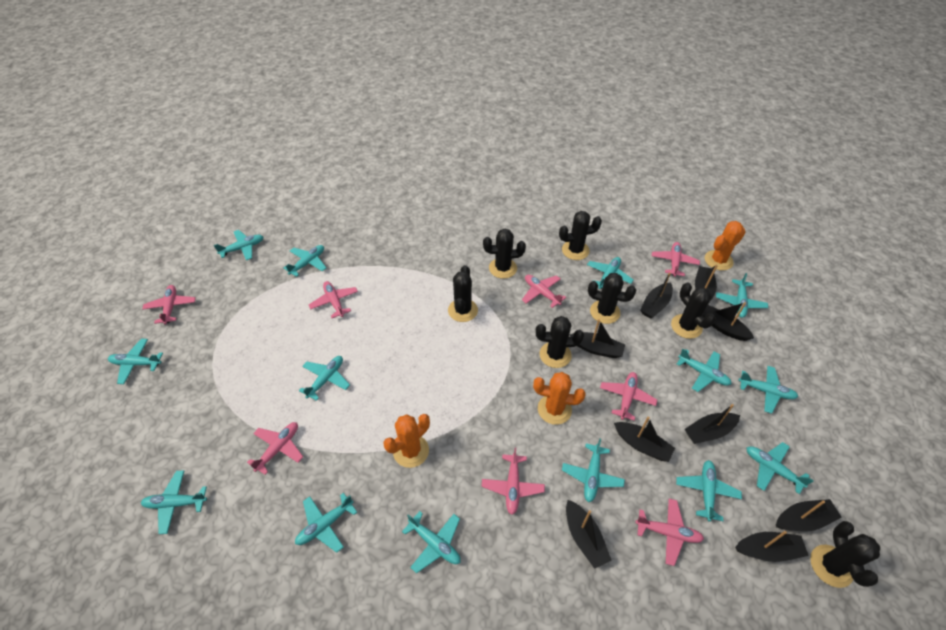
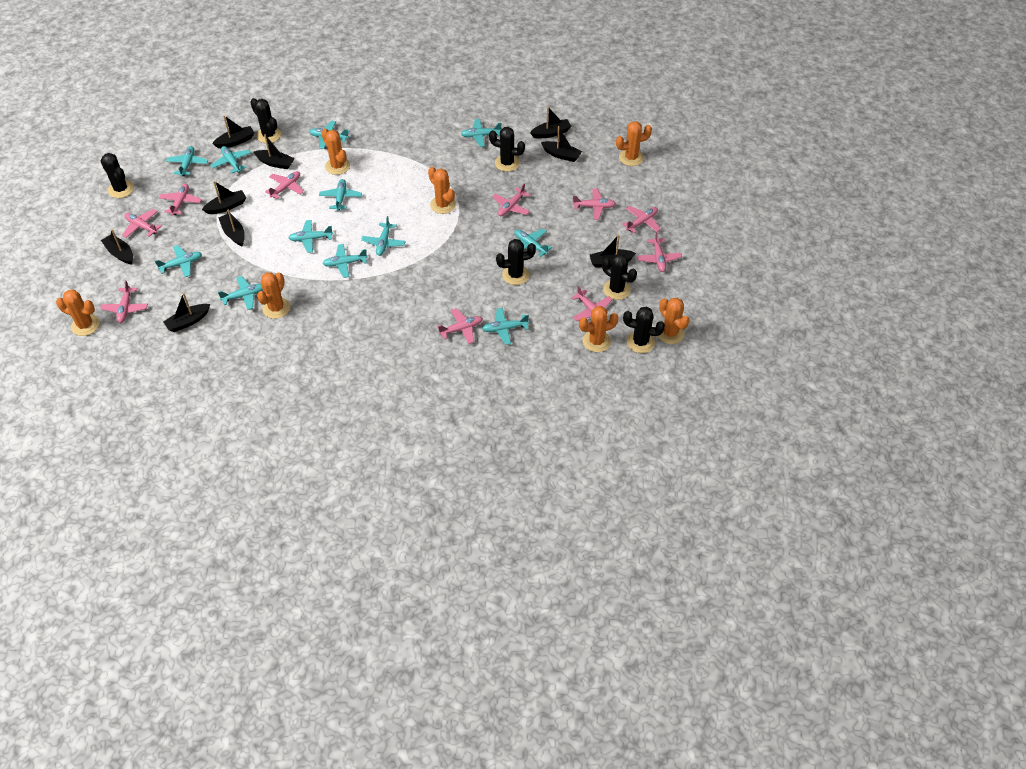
black cactus: [448,265,478,322] [483,229,526,279] [536,316,584,368] [559,211,602,260] [588,273,636,324] [671,282,715,339] [810,521,880,588] = 7 -> [101,153,134,198] [250,98,281,143] [489,127,525,172] [496,239,536,285] [602,254,637,300] [623,307,665,353] = 6
orange cactus: [384,414,430,468] [533,372,586,425] [705,221,745,271] = 3 -> [56,290,100,336] [257,272,290,319] [321,128,350,175] [428,167,456,214] [579,306,618,352] [616,121,652,166] [658,298,689,344] = 7
pink plane: [142,285,196,325] [247,422,303,475] [309,281,358,318] [482,448,545,515] [522,275,566,308] [600,372,657,420] [635,499,704,566] [652,242,700,277] = 8 -> [100,280,148,323] [122,209,161,238] [159,184,202,215] [265,171,304,199] [437,308,483,344] [492,183,530,216] [571,286,612,321] [572,188,616,220] [622,206,661,233] [637,231,682,272] = 10
turquoise plane: [108,338,163,384] [141,470,207,534] [214,230,264,260] [284,245,326,277] [295,493,357,553] [299,356,350,401] [402,511,461,573] [562,438,625,502] [587,257,633,289] [676,460,742,522] [677,349,732,392] [716,273,768,318] [738,366,798,414] [746,442,814,494] = 14 -> [155,245,202,277] [166,146,208,177] [210,146,251,174] [218,276,263,310] [288,220,333,253] [309,121,349,149] [319,179,362,211] [322,244,368,278] [361,216,406,256] [461,119,502,147] [482,308,529,345] [514,229,552,257] = 12

